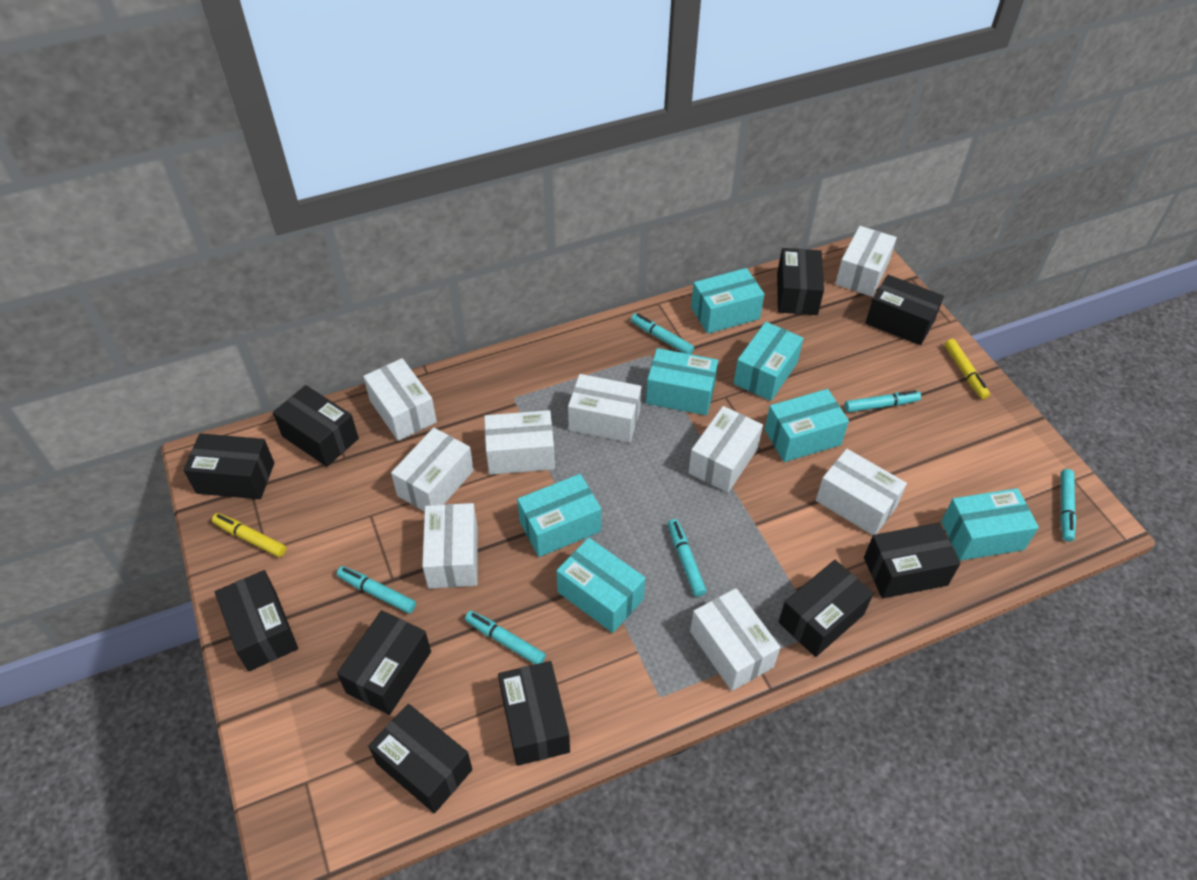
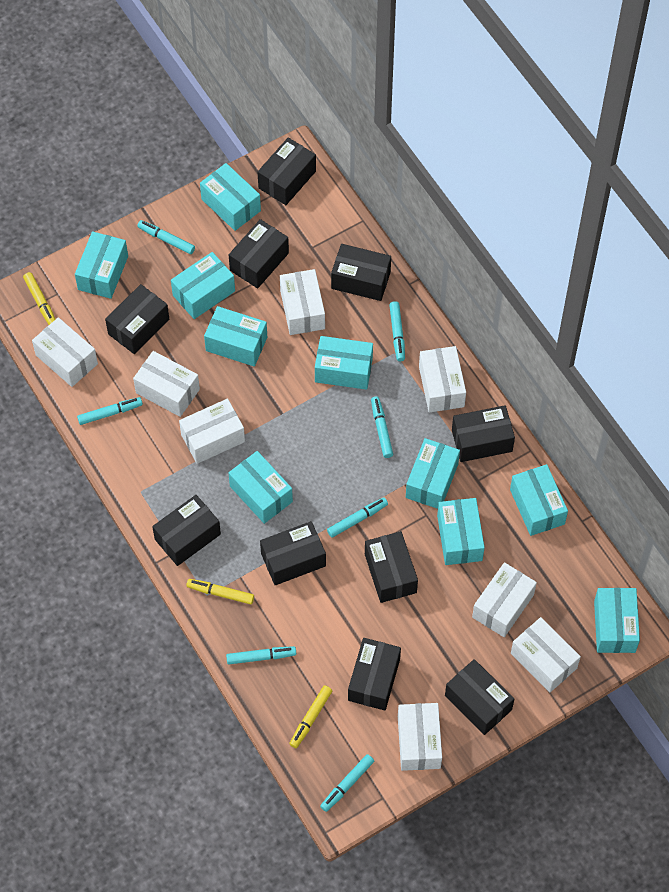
turquoise box: [517,474,601,557] [556,538,646,633] [646,348,718,415] [691,268,765,334] [733,322,803,401] [765,389,849,462] [941,488,1039,561] = 7 -> [75,231,128,299] [171,252,235,319] [200,163,261,231] [204,306,267,367] [228,451,293,524] [315,336,373,390] [406,438,460,509] [437,498,485,565] [510,464,568,536] [594,588,640,653] = 10
turquoise marker: [337,566,416,613] [465,611,546,664] [631,313,694,354] [668,519,707,597] [845,390,921,413] [1060,469,1076,542] = 6 -> [77,397,143,425] [137,220,195,254] [226,646,296,664] [320,754,374,812] [327,498,388,538] [371,396,393,458] [389,301,405,361] = 7
white box: [363,358,437,441] [391,428,474,512] [422,503,478,589] [484,410,555,475] [568,374,642,443] [688,406,763,493] [690,588,780,691] [816,449,907,535] [835,226,897,297] = 9 -> [32,317,98,387] [133,351,200,417] [179,399,245,464] [280,269,325,335] [398,703,442,771] [419,346,466,413] [472,562,537,637] [511,617,581,692] = 8
yellow marker: [212,513,286,557] [945,339,990,399] = 2 -> [23,272,55,325] [186,579,254,605] [289,685,332,748] = 3

